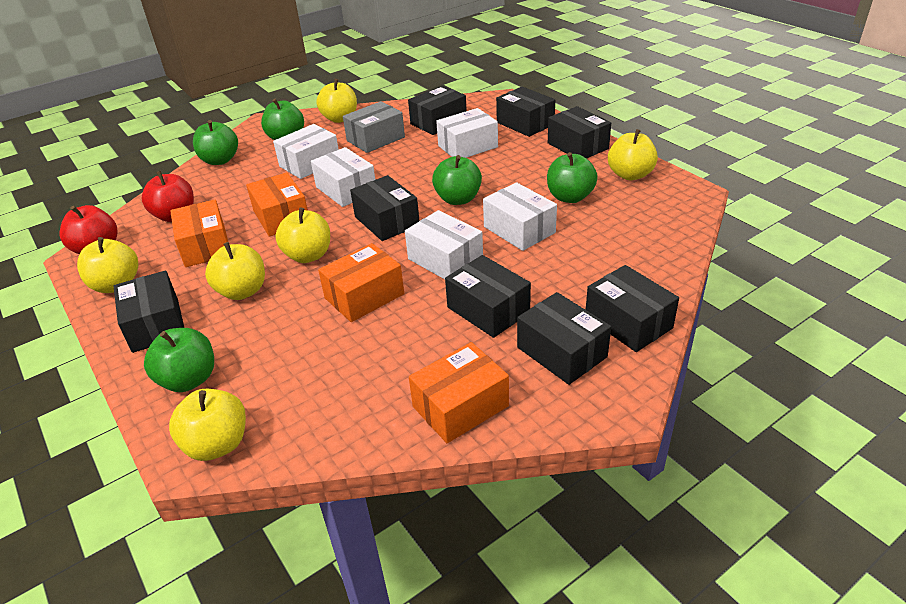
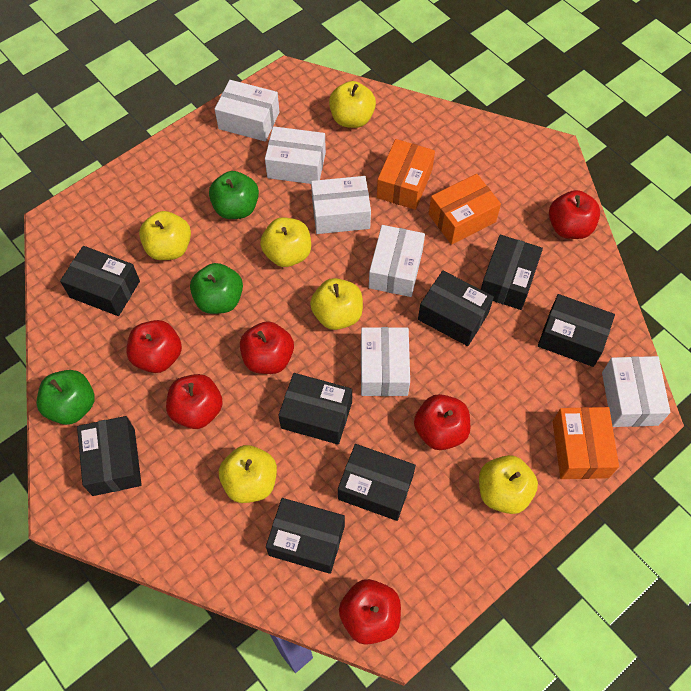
green apple: [144,328,214,392] [193,120,238,165] [261,98,304,140] [432,155,482,205] [547,152,598,203] = 5 -> [36,370,95,425] [190,263,243,314] [209,171,259,219] = 3
grey box: [343,101,405,153] = 1 -> none = 0
orange box: [170,200,228,267] [246,173,308,237] [318,243,404,322] [409,342,509,443] = 4 -> [377,139,435,210] [429,174,501,245] [553,407,619,479] = 3
red apple: [60,205,117,254] [142,171,194,222] = 2 -> [127,320,182,373] [166,374,223,429] [240,321,294,374] [339,579,401,645] [414,394,470,450] [549,190,600,239] = 6
white box: [273,124,339,179] [311,147,375,207] [405,210,483,279] [436,108,498,158] [483,182,557,251] = 5 -> [215,80,279,142] [265,126,326,184] [311,176,371,234] [361,327,410,396] [369,225,425,297] [602,356,670,427] = 6

